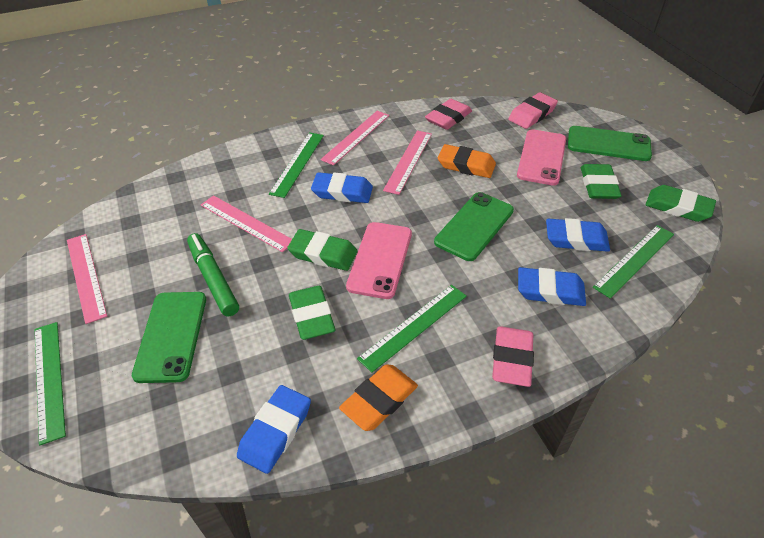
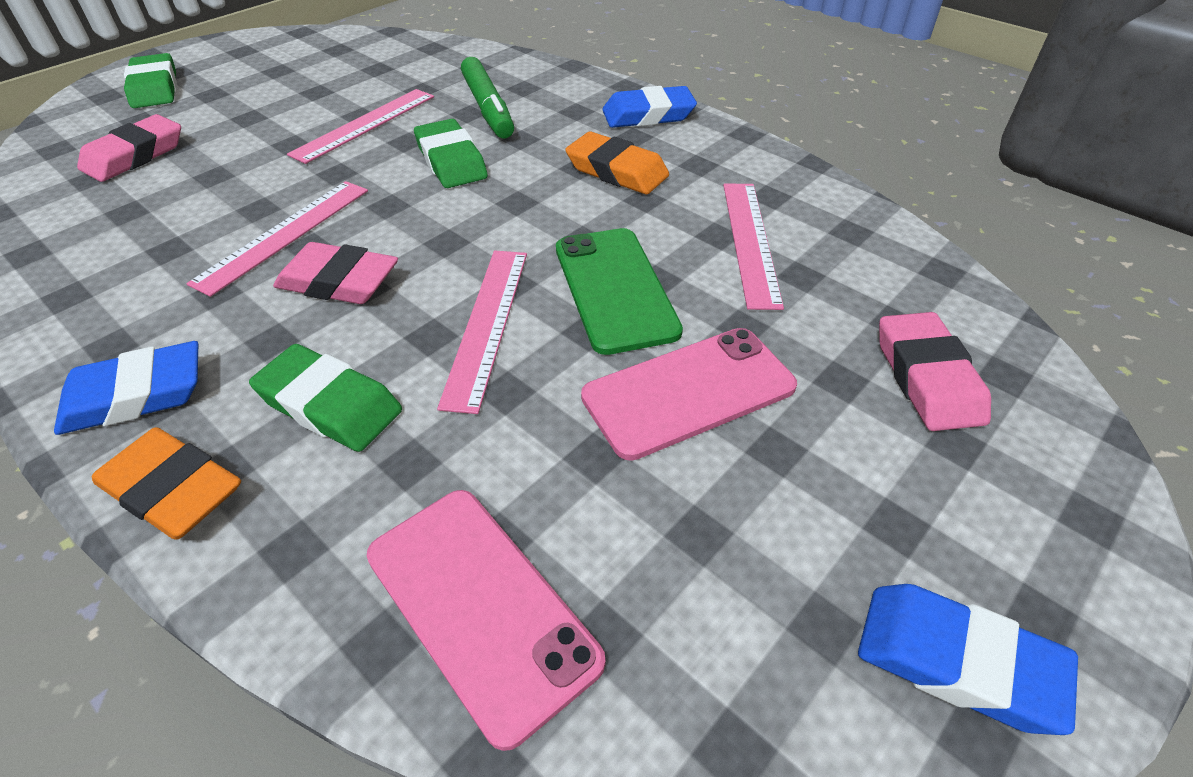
blue eraser: [237,385,311,474] [311,172,373,203] [518,267,586,306] [546,218,610,252] = 4 -> [54,341,198,435] [602,86,697,128] [858,584,1078,735] = 3
green eraser: [287,229,358,271] [289,286,335,340] [581,164,622,199] [645,185,716,222] = 4 -> [124,53,177,108] [249,344,402,452] [414,119,488,188] = 3
green phone: [132,292,206,383] [434,192,514,261] [568,126,652,161] = 3 -> [556,228,683,355] = 1
green ruler: [34,322,66,445] [269,132,324,198] [357,285,467,373] [593,225,674,299] = 4 -> none = 0

